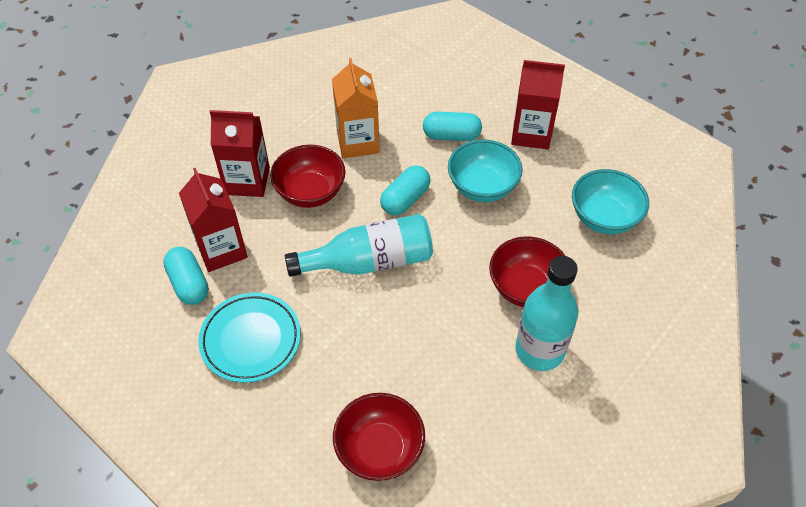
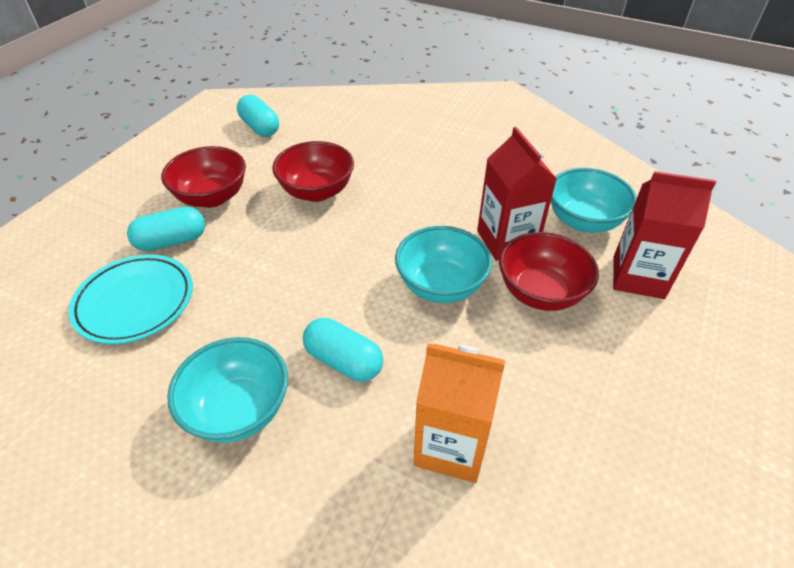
red carton: [179,168,248,272] [210,110,270,197] [511,60,565,149] = 3 -> [477,127,557,261] [613,171,716,299] = 2
turquoise bottle: [285,214,433,277] [515,256,578,371] = 2 -> none = 0
turquoise bowl: [448,139,523,202] [572,169,649,234] = 2 -> [167,337,288,443] [395,226,492,303] [551,168,637,233] = 3

